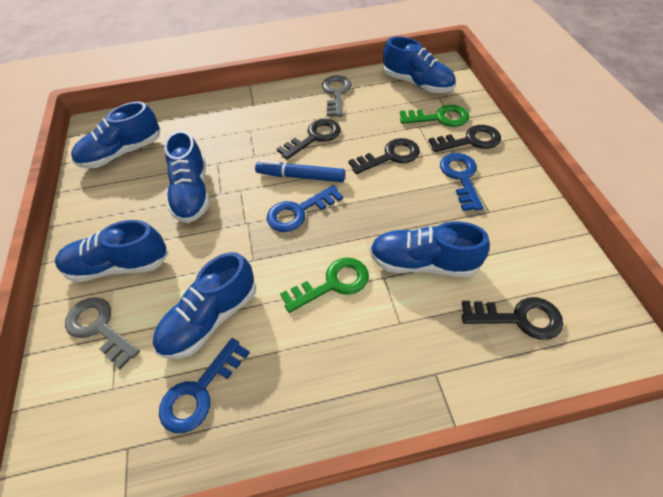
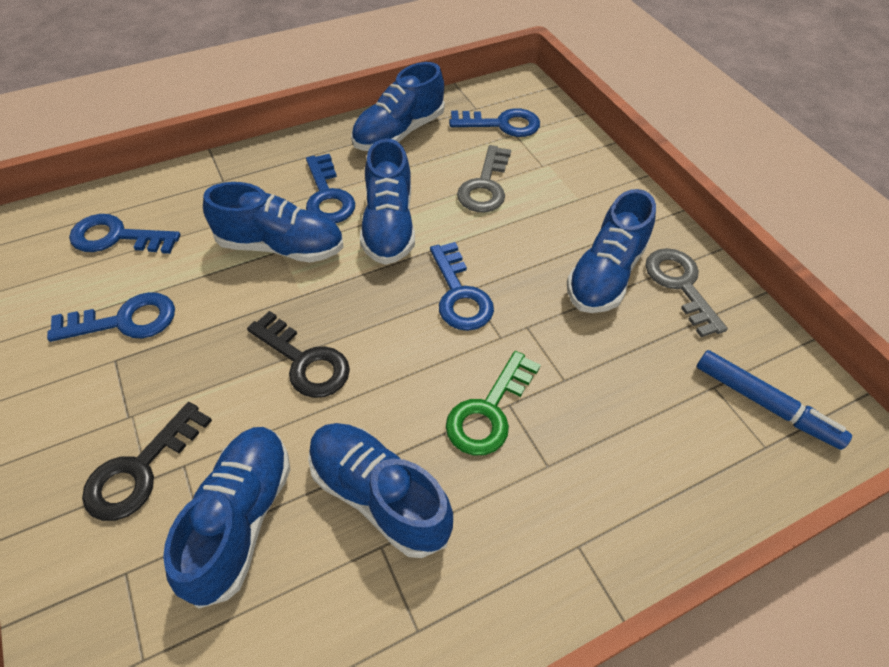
black key: [277,119,341,160] [348,138,420,174] [428,125,501,152] [462,297,563,340] = 4 -> [82,402,212,521] [247,311,350,398] = 2
blue key: [159,338,250,433] [267,185,343,232] [440,153,483,211] = 3 -> [47,292,175,342] [69,214,180,254] [306,154,355,223] [430,242,494,331] [449,108,540,137] = 5
green key: [280,257,369,313] [400,105,470,127] = 2 -> [446,351,541,455] = 1

